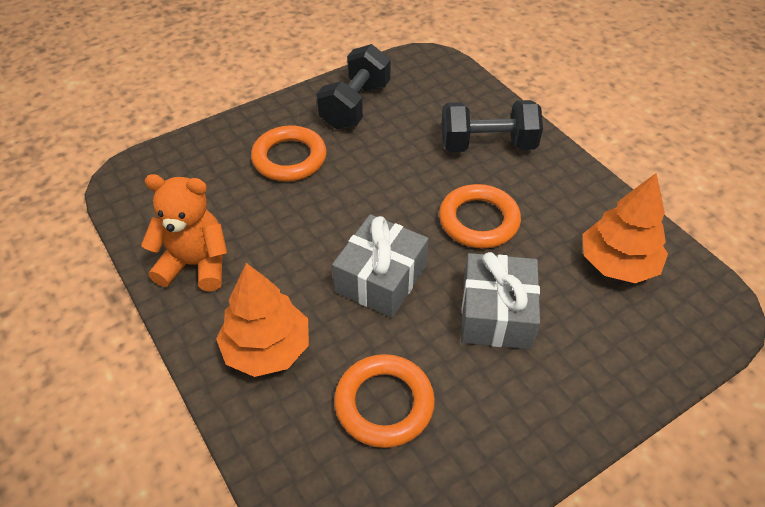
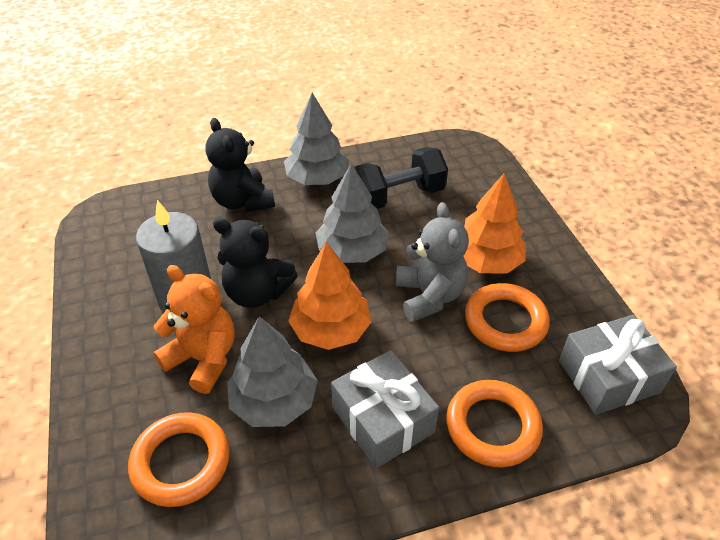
black dumbbell: [316,44,391,129] [441,100,543,152] = 2 -> [354,147,448,209] = 1
black teddy bear: none = 0 -> [205,118,275,212] [213,218,298,308] = 2
grey candle: none = 0 -> [136,200,211,312] = 1
grey teddy bear: none = 0 -> [396,202,469,322] = 1
grey tree: none = 0 -> [227,316,318,427] [284,93,349,185] [316,163,389,263] = 3

